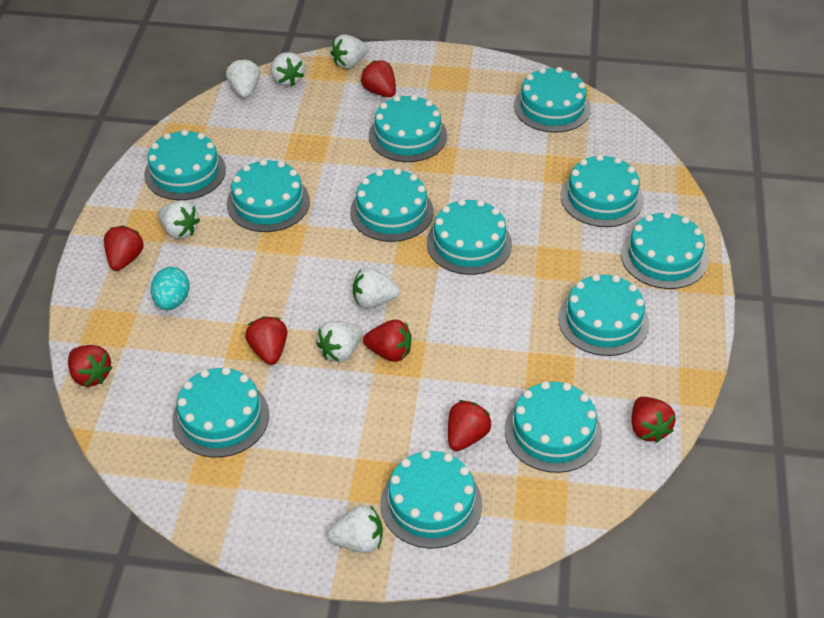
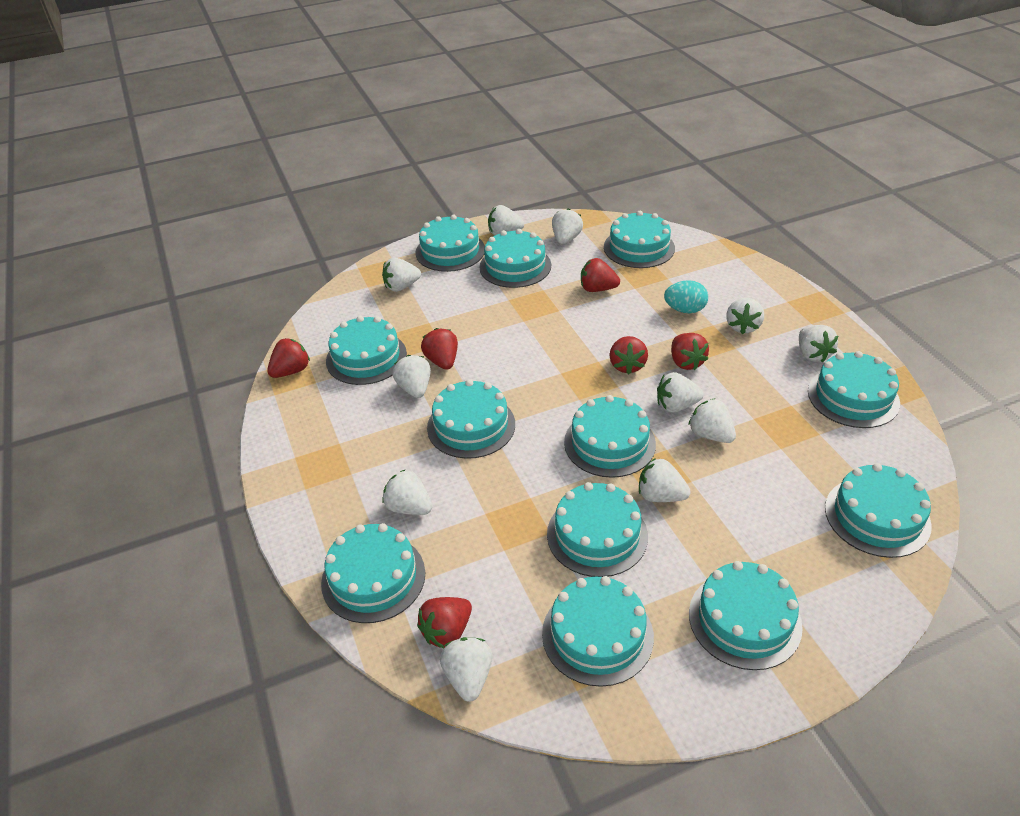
red strawberry: [68,345,113,387] [104,225,144,271] [245,316,287,365] [361,60,396,97] [363,320,412,362] [448,400,491,451] [632,397,676,443] = 7 -> [267,338,310,378] [417,597,472,648] [421,328,458,370] [581,258,620,292] [609,336,648,374] [671,333,709,370] = 6
white strawberry: [158,200,200,239] [226,58,261,98] [271,52,305,87] [316,321,362,362] [327,505,383,553] [331,34,368,69] [353,268,400,308] = 7 -> [382,258,421,292] [382,469,432,515] [392,355,431,398] [440,637,493,702] [488,205,524,236] [552,208,583,244] [639,458,691,502] [657,372,704,412] [689,398,736,443] [726,298,764,334] [799,325,838,363] = 11

